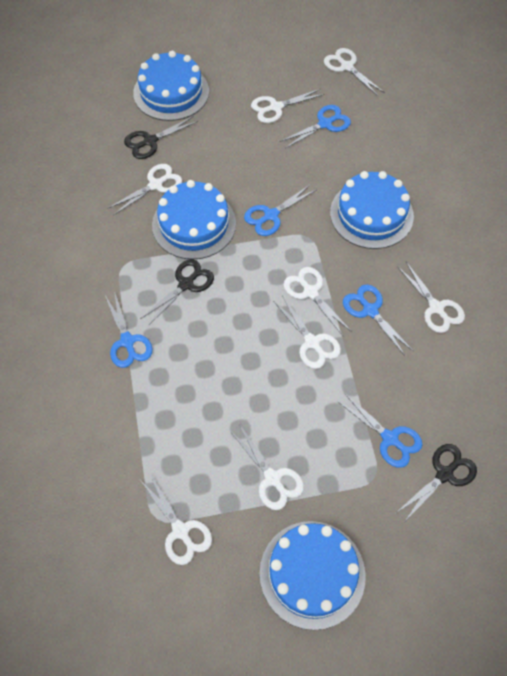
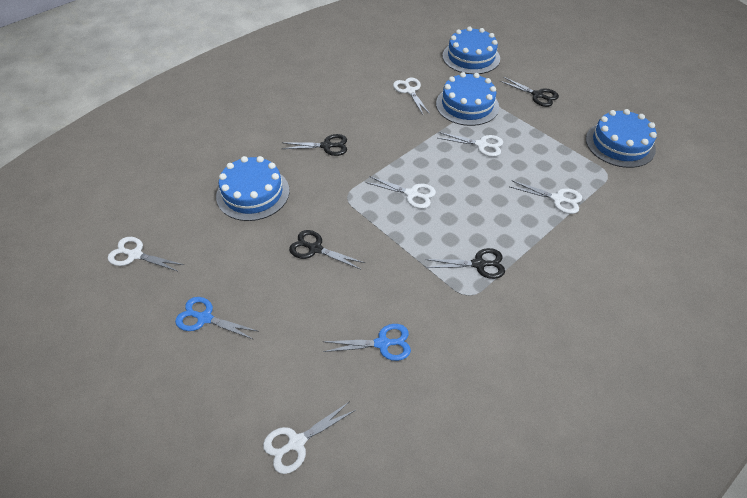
black scissors: [124,116,198,159] [141,259,214,326] [396,444,477,521] = 3 -> [282,134,347,156] [289,230,365,269] [425,248,505,279] [500,77,559,107] = 4
blue scissors: [105,291,153,368] [244,184,317,236] [280,105,351,148] [337,393,423,468] [343,284,413,356] = 5 -> [175,297,257,340] [322,324,411,361] = 2
white scissors: [107,164,182,216] [140,475,212,565] [230,424,304,510] [251,89,325,123] [274,296,341,369] [283,267,352,336] [324,48,384,96] [397,262,465,333] = 8 -> [108,237,184,272] [263,401,356,474] [366,176,436,209] [393,78,430,114] [438,132,503,157] [510,180,582,214] = 6

